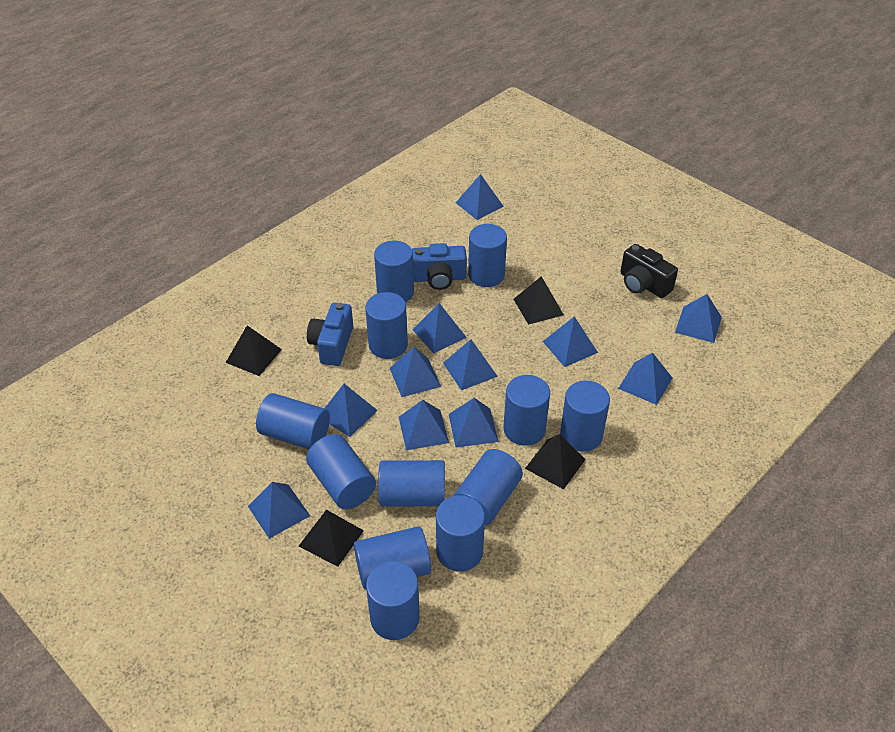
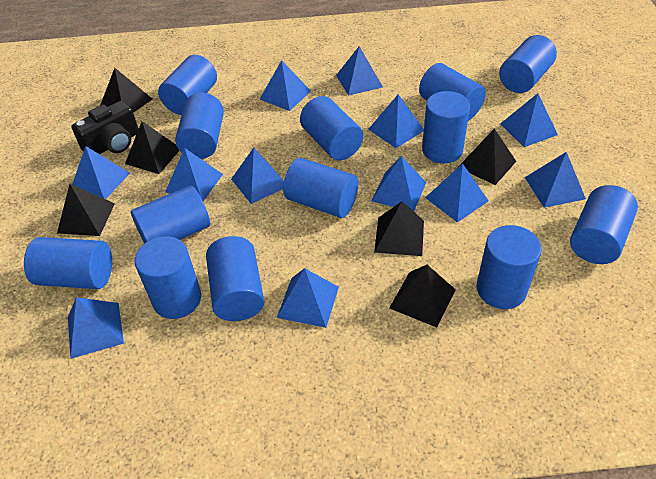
black pyramid: [226,326,282,376] [299,510,364,567] [514,276,564,325] [525,434,586,489] = 4 -> [57,184,115,236] [100,68,152,113] [125,121,180,174] [374,201,424,256] [389,265,456,328] [458,128,516,185] = 6
blue camera: [307,303,353,366] [412,243,467,290] = 2 -> none = 0
blue cylinder: [256,393,330,449] [306,434,376,509] [354,526,431,590] [365,292,408,359] [366,561,420,640] [374,241,414,302] [378,460,445,507] [436,495,485,572] [453,449,523,526] [468,224,507,287] [503,375,550,446] [560,381,610,452] = 12 -> [24,237,112,289] [131,186,210,244] [135,236,201,319] [158,55,217,115] [175,93,224,159] [206,236,264,321] [283,158,358,218] [300,96,363,160] [419,63,486,121] [422,91,470,163] [477,225,541,309] [499,35,557,93] [570,185,638,264] = 13
blue pyramid: [248,482,310,539] [325,384,378,437] [390,347,441,397] [399,400,449,450] [412,303,467,354] [443,339,498,390] [449,398,499,448] [456,174,504,220] [542,316,598,367] [618,353,672,405] [675,294,722,343] = 11 -> [68,297,124,359] [72,146,130,199] [165,148,223,201] [231,148,284,204] [260,60,311,111] [277,268,339,328] [336,46,383,96] [368,94,424,148] [371,156,426,211] [425,163,488,223] [500,93,558,147] [525,152,586,208] = 12

